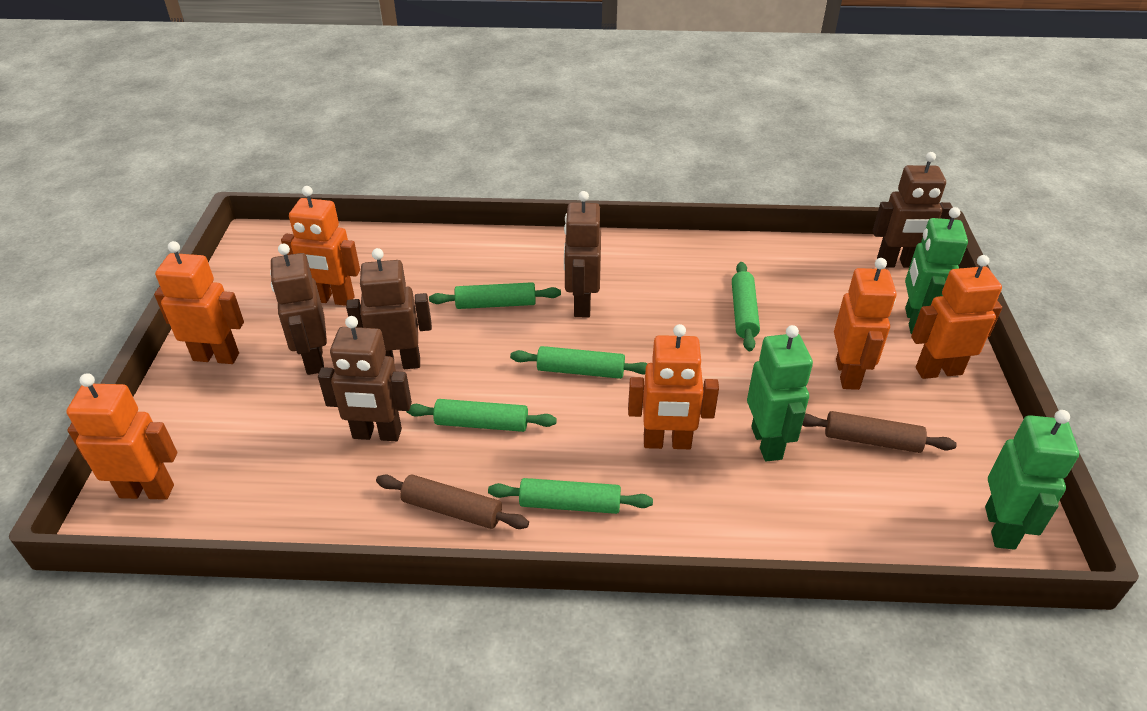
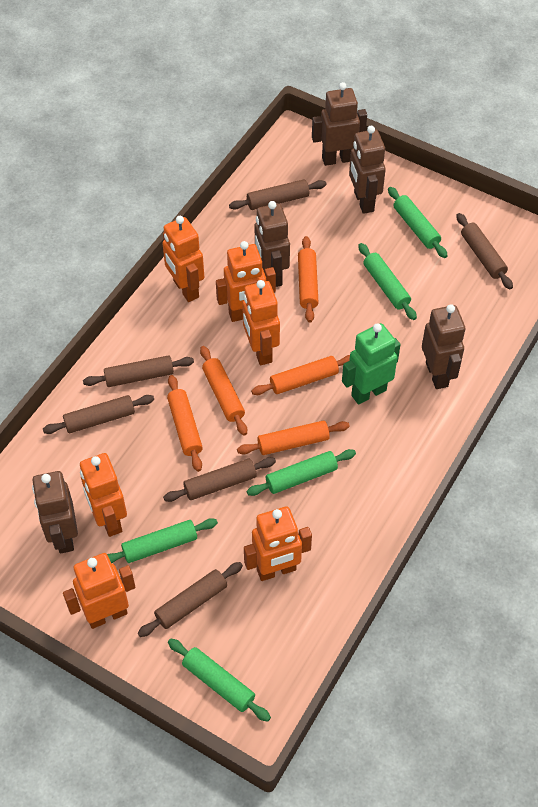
brown rolling pin: [376,475,529,529] [802,411,957,453] = 2 -> [43,395,154,434] [83,355,194,387] [138,562,243,637] [163,457,276,502] [229,179,327,210] [456,213,513,289] = 6
green robot: [747,325,813,462] [905,207,968,334] [985,410,1079,550] = 3 -> [342,323,401,405] = 1
orange rolling pin: none = 0 -> [167,375,203,472] [200,346,247,436] [237,421,350,455] [251,355,350,395] [298,236,319,322] = 5

